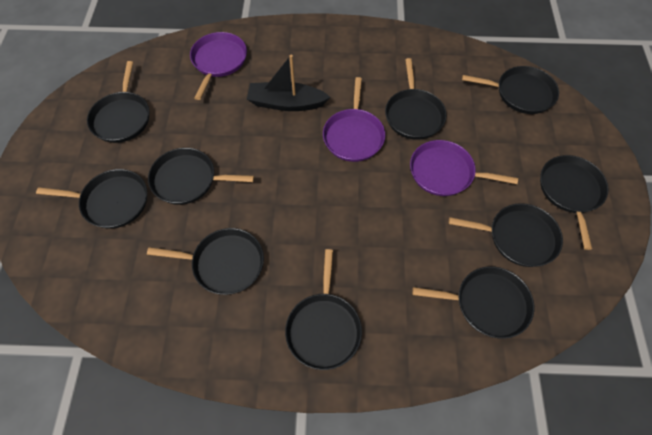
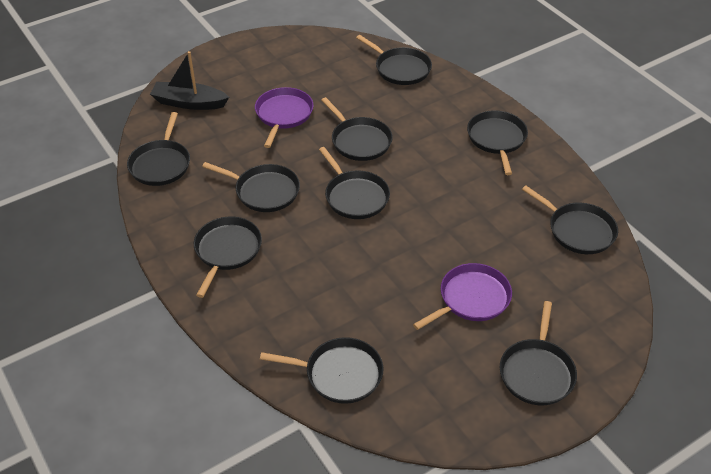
purple pan: [190,32,247,100] [323,77,385,162] [410,140,518,196] = 3 -> [255,87,314,148] [413,263,512,330] = 2

